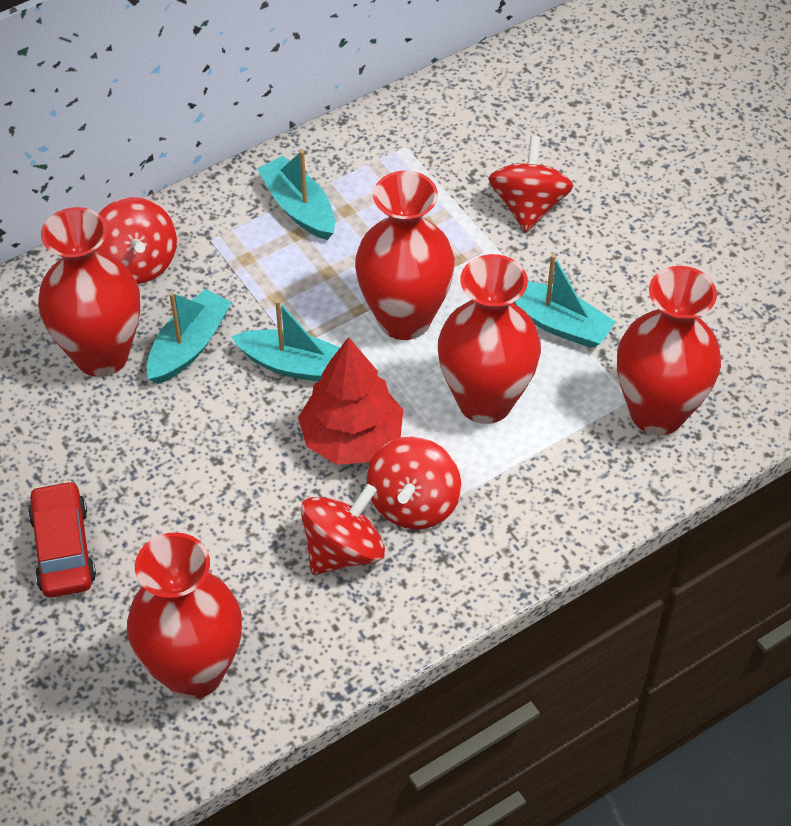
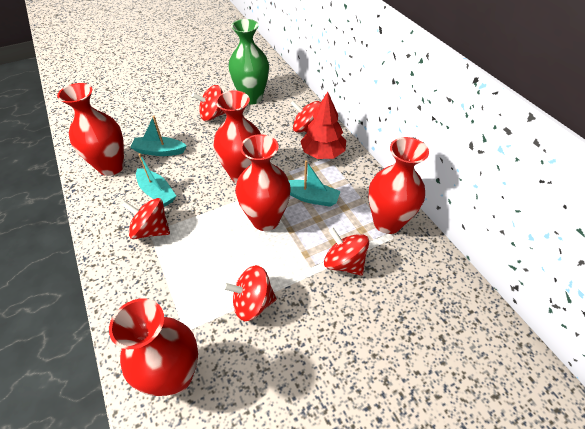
green vase: none = 0 -> [228,19,269,104] = 1
red car: [28,480,96,598] = 1 -> none = 0
red spinning top: [96,197,177,284] [300,484,385,575] [366,436,461,529] [488,136,574,232] = 4 -> [121,198,170,239] [192,85,225,121] [223,265,277,321] [291,100,321,133] [324,227,369,276] = 5
turquoise boat: [147,289,232,384] [231,299,340,381] [257,150,335,240] [513,254,616,348] = 4 -> [130,116,187,156] [136,153,176,207] [288,160,341,207] = 3

